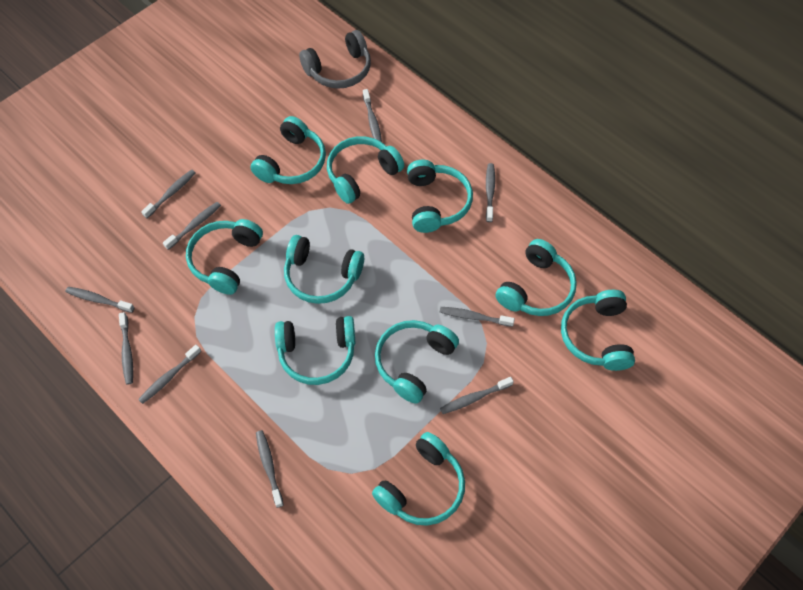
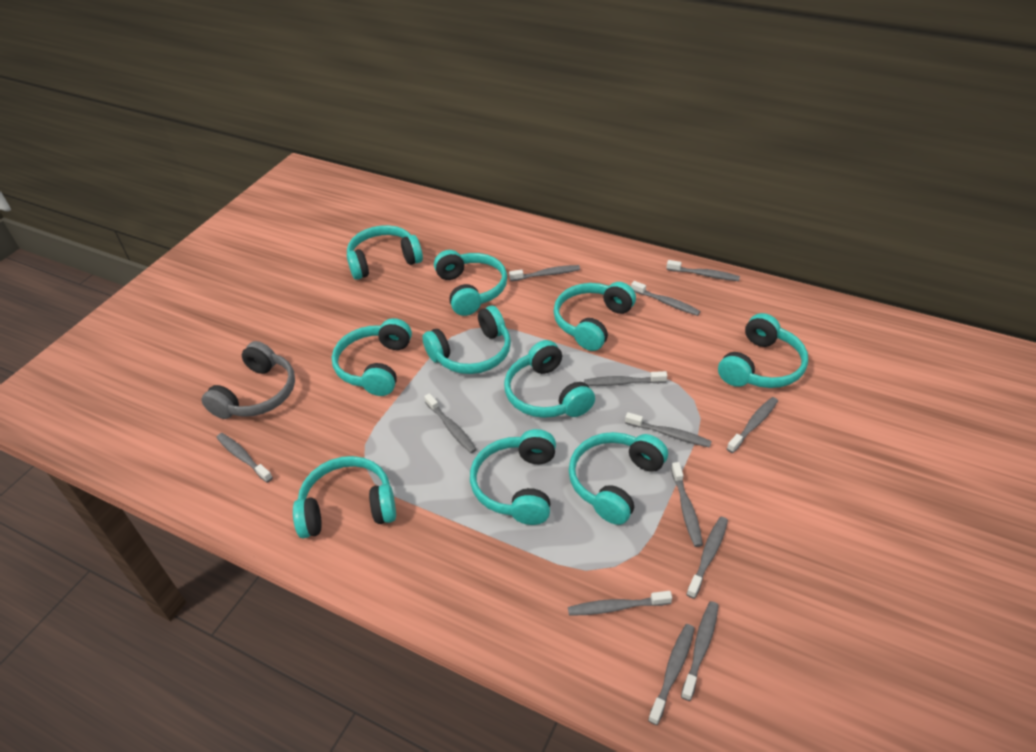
grey toothbrush: [65,287,135,313] [119,312,133,385] [138,345,201,404] [141,169,196,218] [163,202,221,250] [256,430,284,508] [363,89,382,142] [440,307,515,327] [440,377,514,414] [486,163,495,222] = 10 -> [216,433,273,483] [424,393,477,453] [509,265,580,281] [568,591,672,616] [584,371,667,386] [625,412,712,448] [631,281,701,316] [648,624,695,725] [667,260,740,281] [671,462,703,547] [681,601,719,701] [686,517,728,599] [727,397,778,453] = 13

